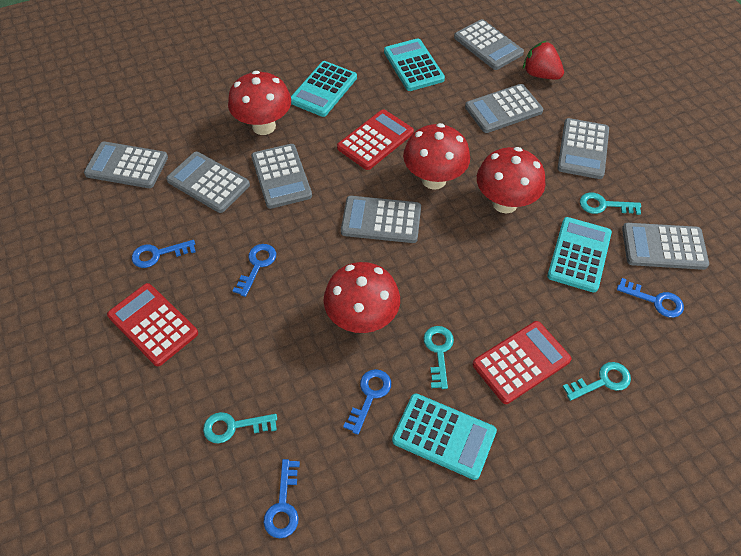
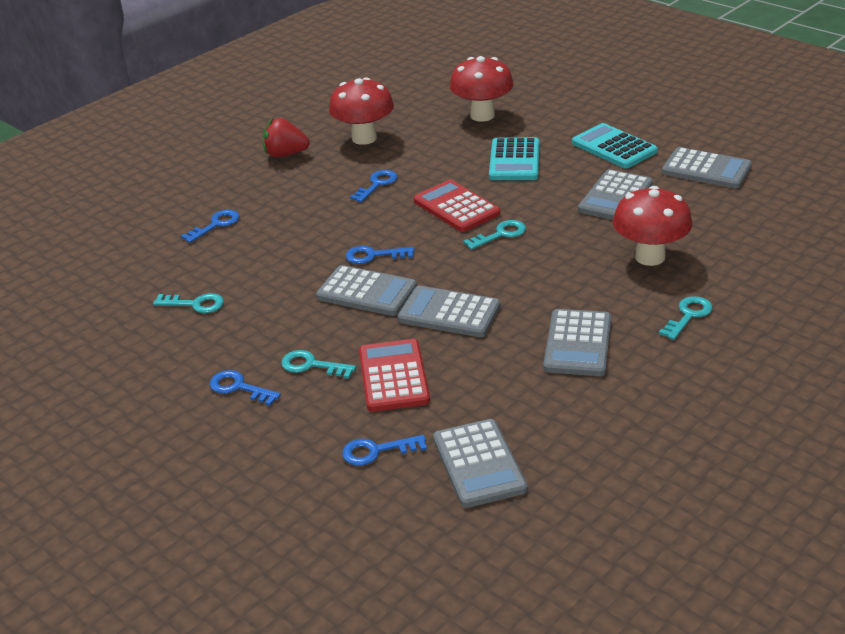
grey calculator: [84,142,168,188] [166,152,250,213] [251,144,312,209] [341,196,421,243] [454,19,524,70] [465,84,543,133] [557,118,609,179] [622,223,709,270] = 8 -> [316,265,417,316] [397,286,501,337] [433,419,527,508] [543,309,611,376] [578,169,653,220] [662,147,752,188] = 6
red calculator: [107,283,198,366] [337,110,414,170] [472,321,571,404] = 3 -> [359,339,430,412] [413,180,500,232] = 2
red mushroom: [228,71,291,135] [323,262,400,333] [403,123,470,190] [477,147,546,213] = 4 -> [329,77,394,145] [450,56,514,122] [613,186,692,266] = 3
turquoise calculator: [291,61,357,117] [384,38,445,91] [392,394,497,480] [547,217,612,293] = 4 -> [489,137,540,180] [572,123,658,169] = 2

